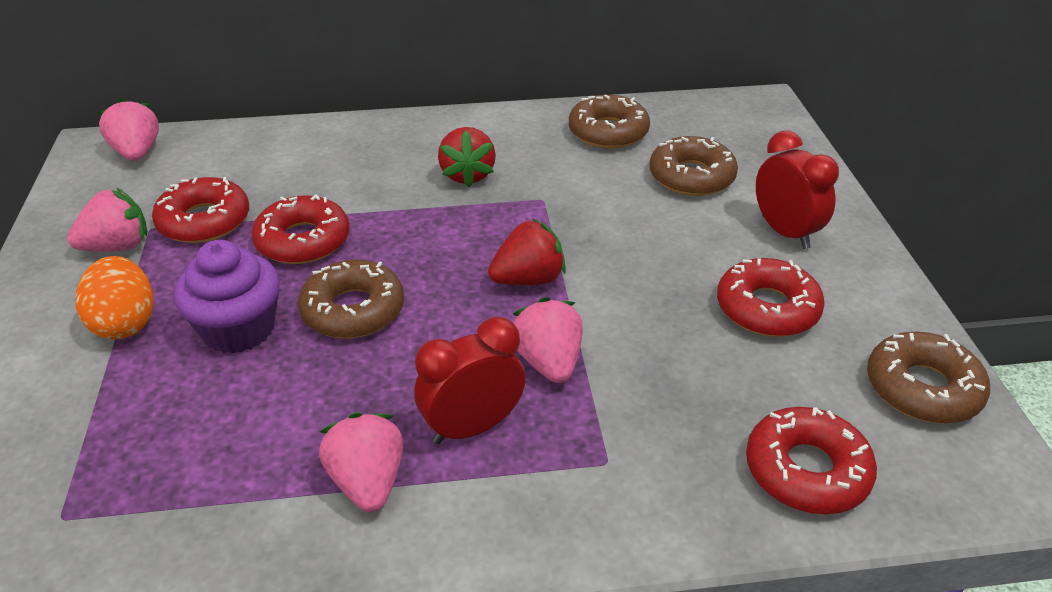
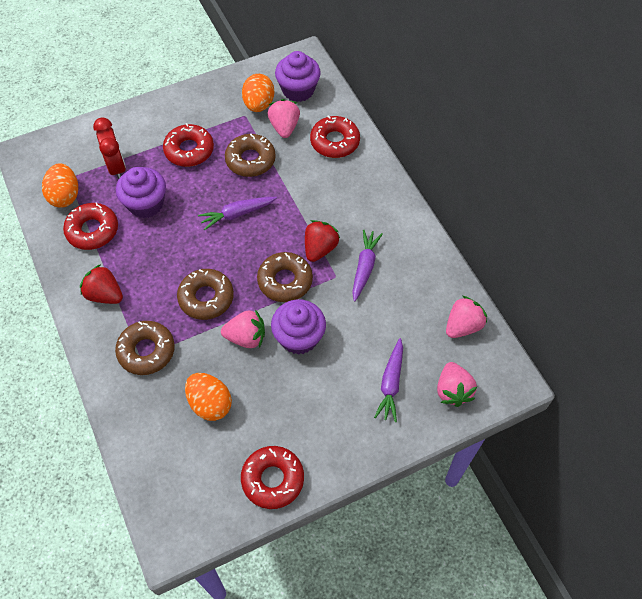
orange egg: [76,256,154,339] = 1 -> [42,164,78,208] [185,373,232,421] [242,74,274,112] = 3
purple carrot: none = 0 -> [198,197,277,230] [352,230,383,301] [374,338,403,422] = 3
purple cupcake: [174,240,280,354] = 1 -> [116,167,166,218] [271,299,326,355] [275,51,321,102] = 3
red clock: [414,317,525,444] [756,131,839,249] = 2 -> [93,117,126,179] = 1

